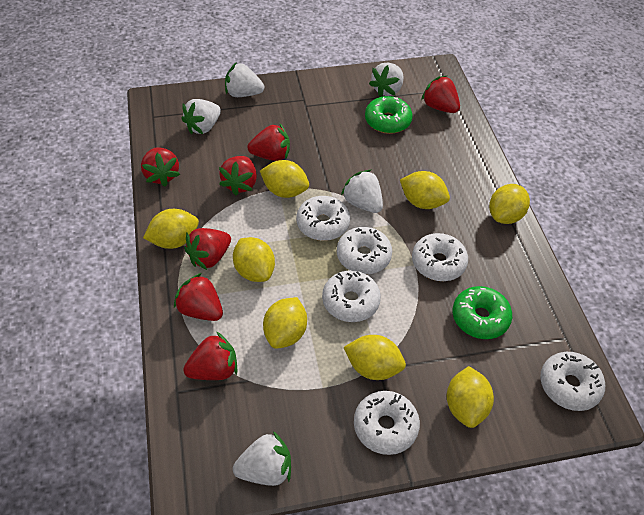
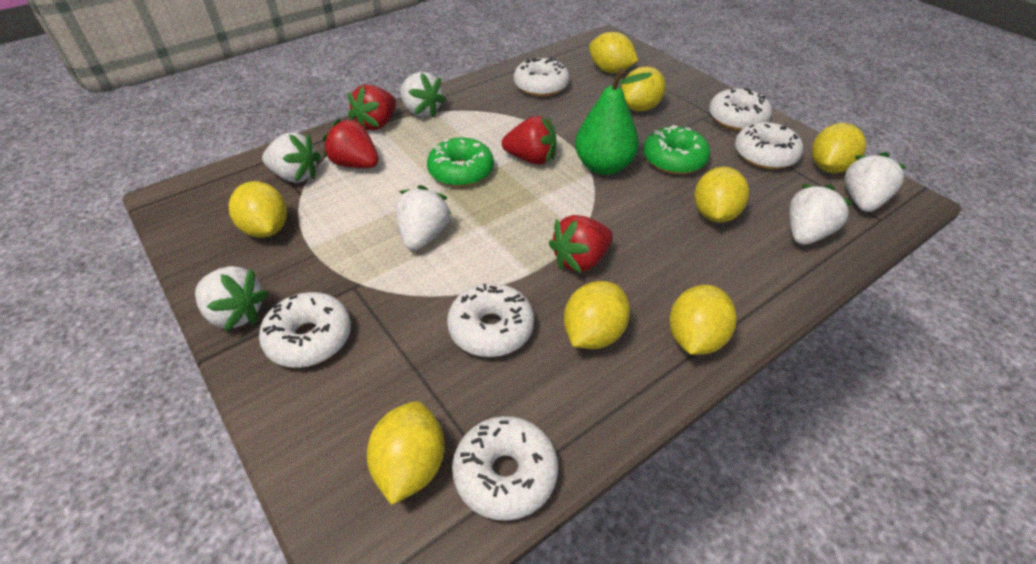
green pear: none = 0 -> [575,68,652,175] = 1
red strawberry: [141,147,180,186] [174,273,223,321] [183,332,237,380] [185,228,231,270] [219,156,257,196] [247,124,290,161] [421,75,460,113] = 7 -> [323,118,378,168] [348,84,396,131] [502,116,557,165] [549,215,613,273] = 4
white strawberry: [181,99,221,135] [225,62,264,97] [233,431,291,486] [341,170,383,213] [369,63,403,97] = 5 -> [195,266,268,331] [262,132,321,183] [395,185,451,251] [400,72,446,118] [789,184,853,245] [845,152,907,212] = 6

